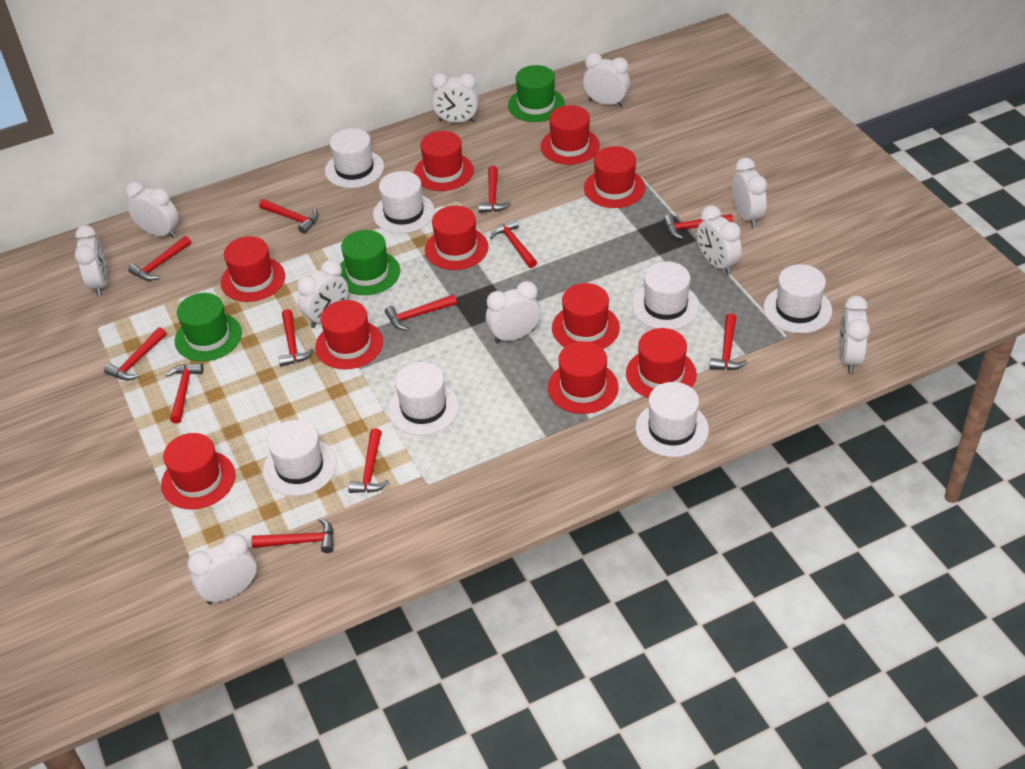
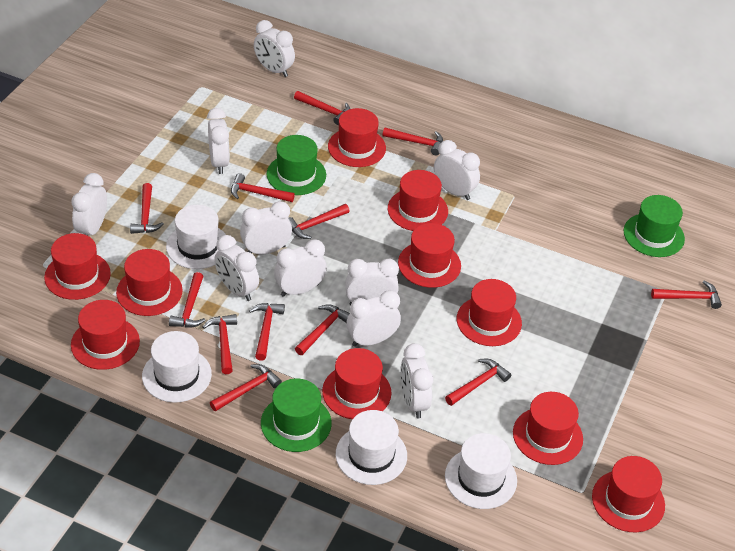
white hat: [263,420,337,496] [325,128,384,188] [373,171,435,233] [388,362,459,435] [632,261,700,330] [635,382,709,457] [764,264,832,333] = 7 -> [142,331,212,403] [166,205,226,269] [336,410,407,485] [445,433,517,509] = 4

